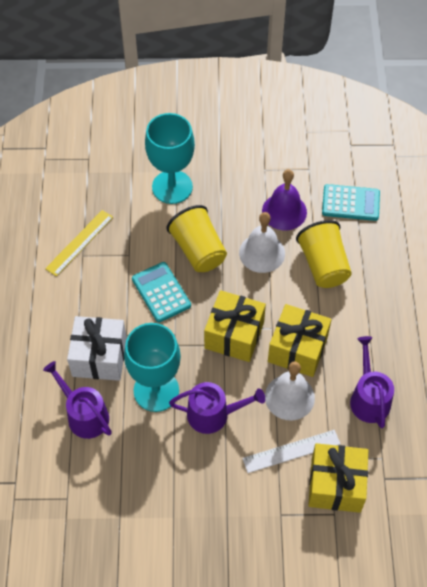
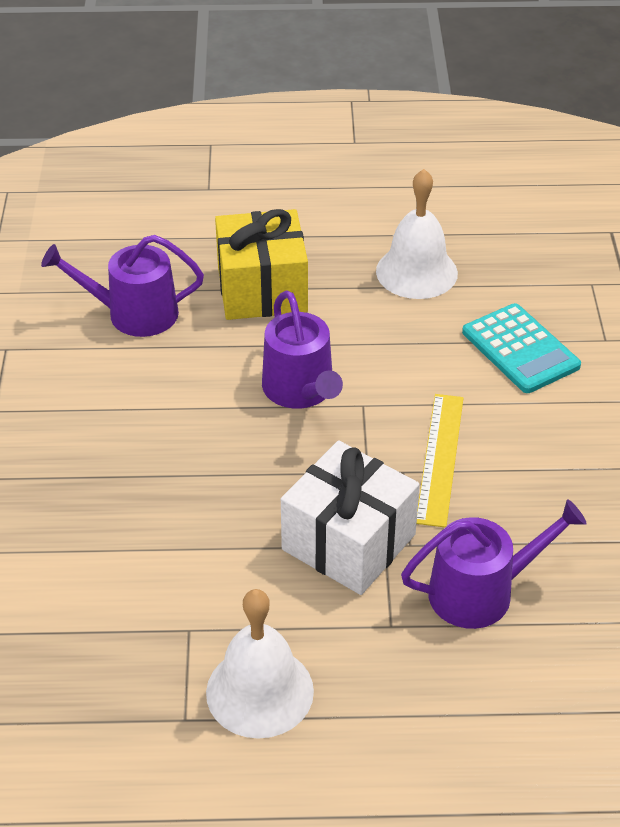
purple bell: [262,169,307,230] = 1 -> none = 0
turquoise calculator: [132,262,191,323] [322,184,380,221] = 2 -> [462,303,581,393] = 1
turquoise goblet: [124,323,181,412] [145,113,195,204] = 2 -> none = 0
white ruler: [242,430,340,473] = 1 -> none = 0
yellow cup: [167,205,227,272] [296,220,352,288] = 2 -> none = 0
yellow gift: [204,290,266,362] [268,304,332,377] [308,443,368,513] = 3 -> [215,209,308,320] = 1

